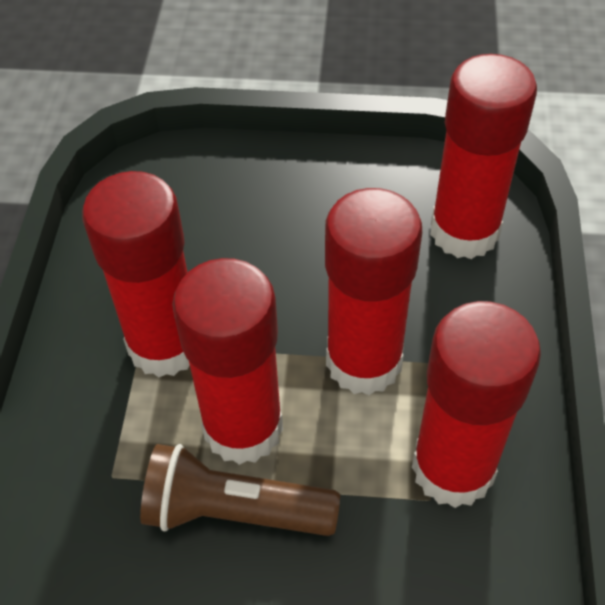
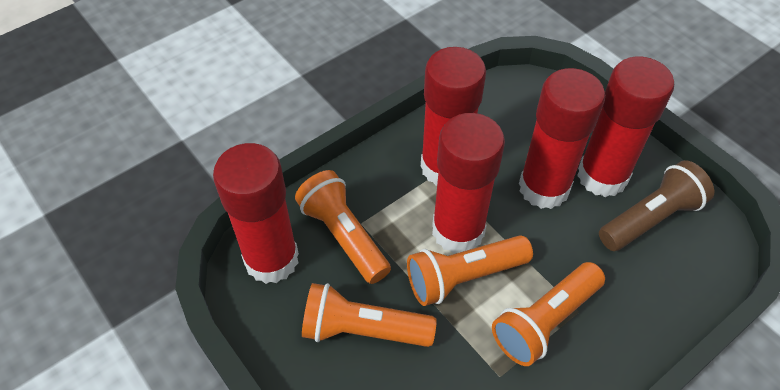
orange flashlight: none = 0 -> [295,170,391,284] [302,283,437,347] [407,235,533,306] [492,262,605,366] = 4

